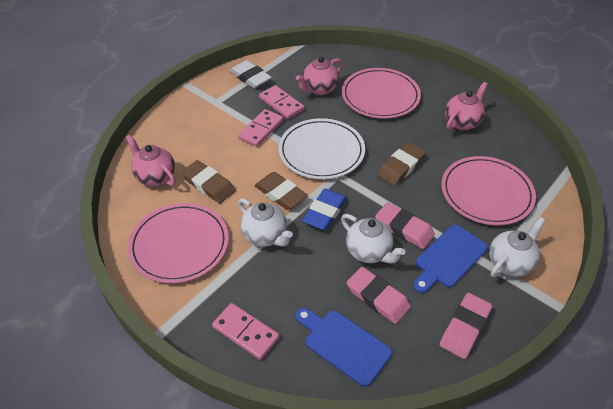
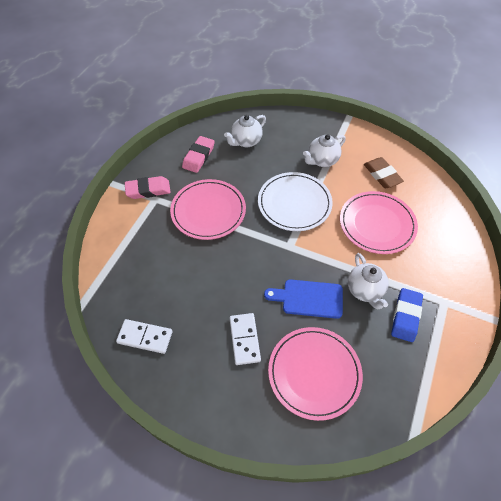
blue cutting board: [295,308,392,387] [413,225,488,293] = 2 -> [264,279,343,319] = 1
brown eraser: [182,160,235,203] [254,172,308,210] [377,142,426,186] = 3 -> [364,157,404,188] = 1
pink domino: [212,303,280,360] [238,109,283,147] [259,85,304,119] = 3 -> none = 0
pink eraser: [347,267,411,324] [375,202,435,249] [439,293,492,359] = 3 -> [125,176,171,199] [182,136,215,173] = 2
pink teapot: [126,135,176,186] [296,56,343,95] [445,82,488,130] = 3 -> none = 0
white domino: none = 0 -> [116,319,173,354] [229,313,261,365] = 2
white eraser: [230,60,272,88] = 1 -> none = 0

